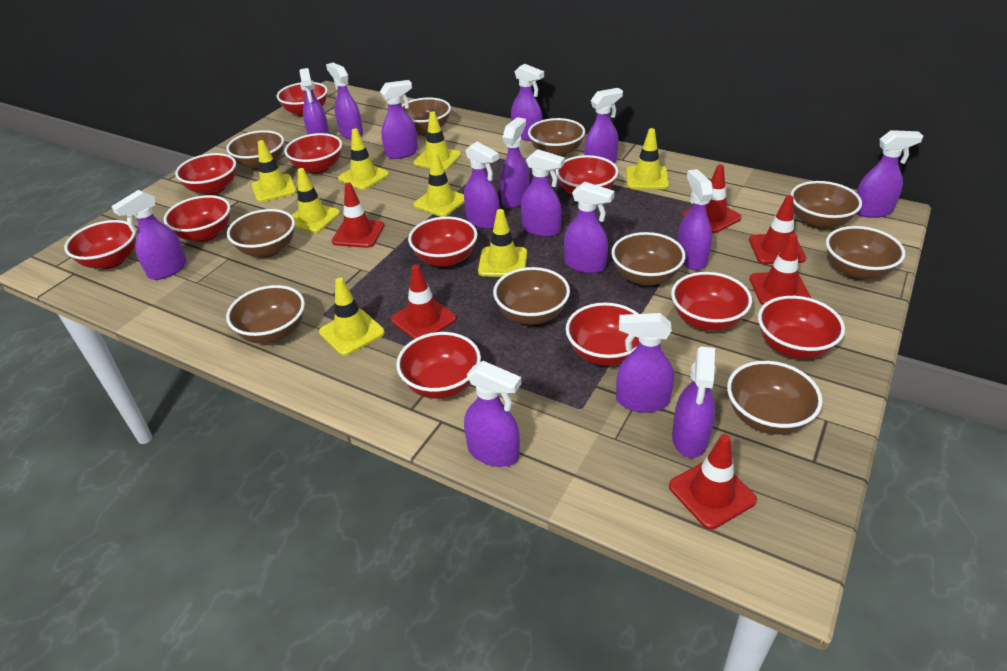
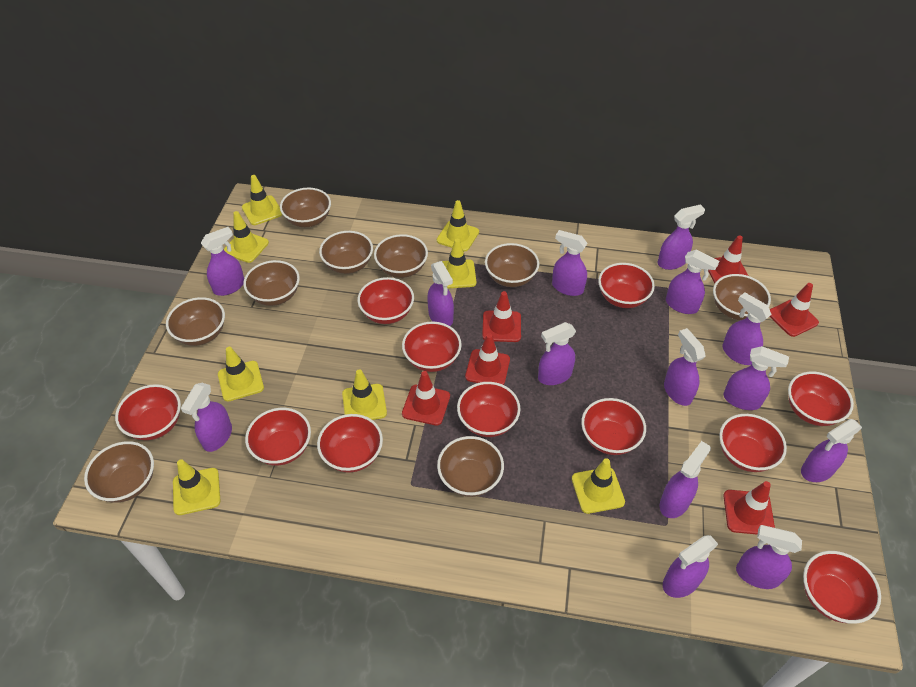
brown bowl: [226,130,284,170] [226,285,305,344] [227,209,295,258] [402,97,451,135] [493,267,570,325] [528,118,585,157] [611,232,685,286] [727,361,823,435] [791,181,862,230] [826,226,905,280] = 10 -> [84,441,154,503] [166,297,225,346] [243,260,300,306] [280,188,331,227] [319,231,373,274] [374,234,428,278] [437,436,504,497] [485,243,539,287] [713,274,771,320] = 9
purple spray bottle: [111,190,187,280] [300,68,330,135] [326,63,363,139] [380,80,418,159] [464,142,500,229] [464,361,521,467] [500,117,529,208] [511,64,544,141] [521,149,565,237] [564,182,614,273] [584,88,623,164] [616,313,674,412] [672,346,716,458] [677,169,714,270] [856,130,923,218] = 15 -> [181,383,232,452] [201,227,244,296] [427,261,454,326] [538,322,576,385] [552,230,587,296] [658,204,705,270] [660,441,711,518] [663,535,718,598] [664,328,706,406] [666,250,719,314] [722,293,772,365] [724,346,789,410] [736,525,802,589] [801,419,862,482] = 14

